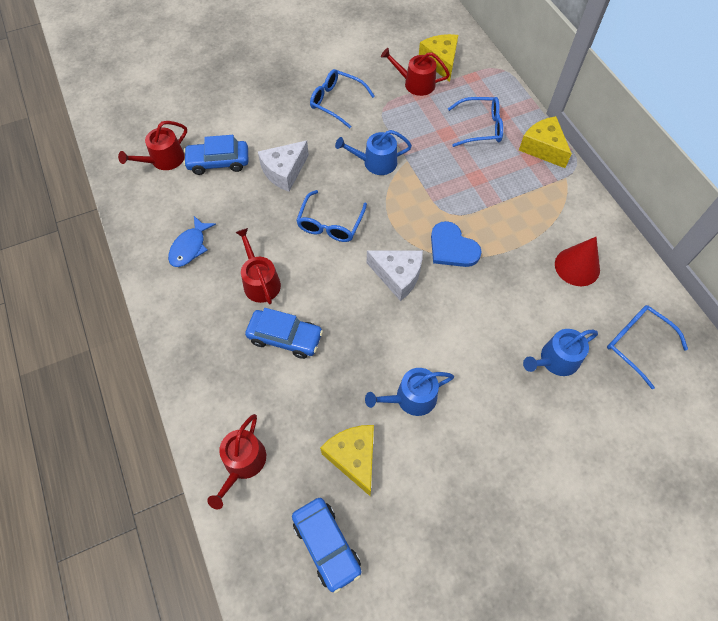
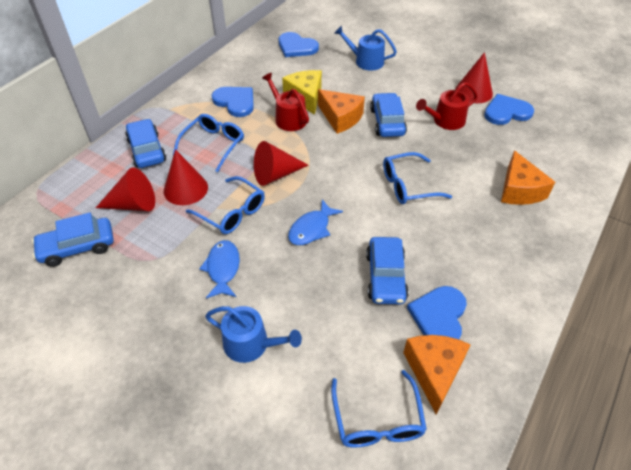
blue car: [183,135,248,175] [245,308,323,359] [292,498,362,593] = 3 -> [32,212,114,267] [125,119,166,168] [366,237,409,304] [370,93,407,137] = 4
blue fish: [168,216,216,267] = 1 -> [199,240,240,299] [288,199,343,245] = 2
blue heart: [431,221,482,267] = 1 -> [212,87,254,117] [279,32,319,57] [407,286,467,339] [484,94,534,125] = 4
blue watering can: [335,130,412,175] [365,368,454,416] [523,329,598,376] = 3 -> [205,306,302,363] [334,26,397,71] = 2
orange cheese: none = 0 -> [318,89,365,134] [403,335,471,414] [501,150,555,205] = 3
red cone: [555,237,600,286] = 1 -> [96,168,155,211] [164,149,208,205] [254,141,309,186] [455,52,493,103] = 4
red watering can: [118,121,187,170] [207,414,266,509] [235,228,281,304] [381,48,450,96] = 4 -> [262,73,309,131] [416,82,478,130] = 2
white cheese: [258,140,309,192] [367,250,423,301] = 2 -> none = 0
yellow cheese: [320,425,374,496] [419,34,458,82] [519,116,572,168] = 3 -> [282,70,322,115] = 1

